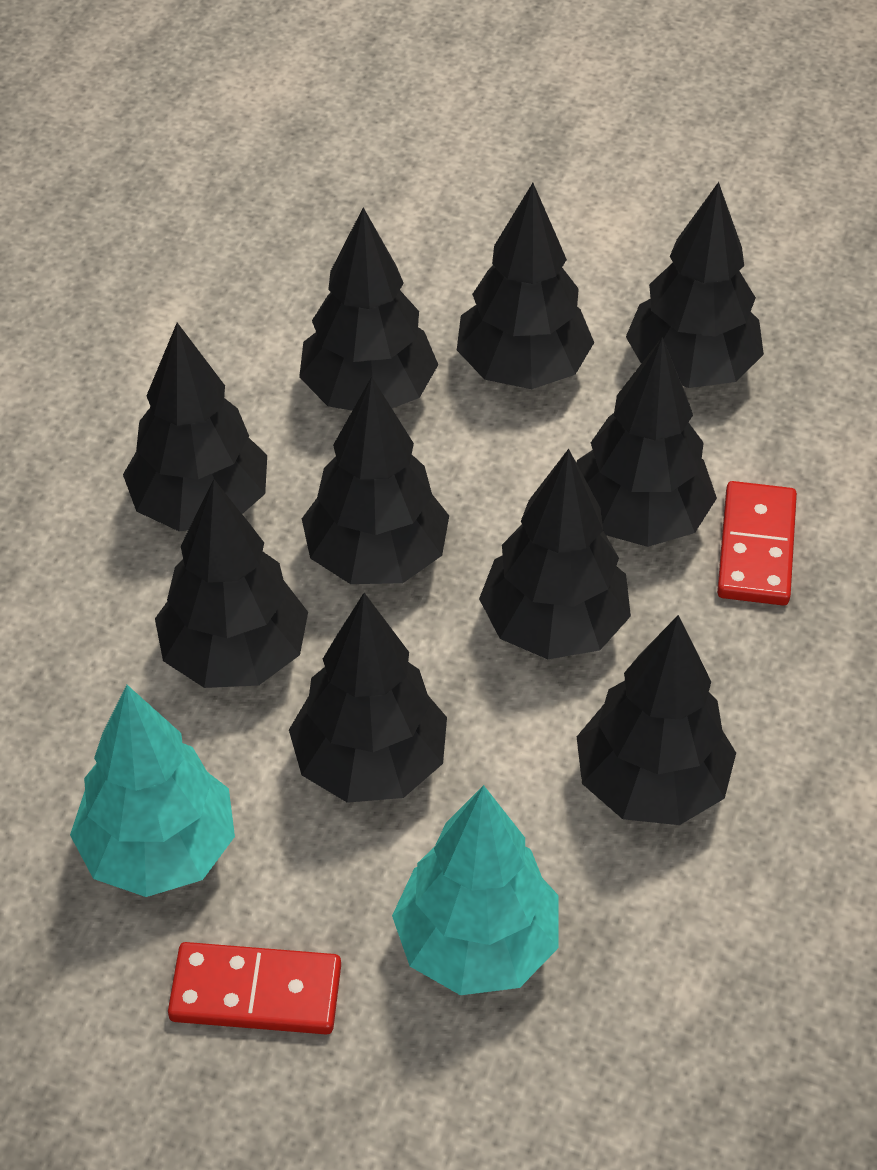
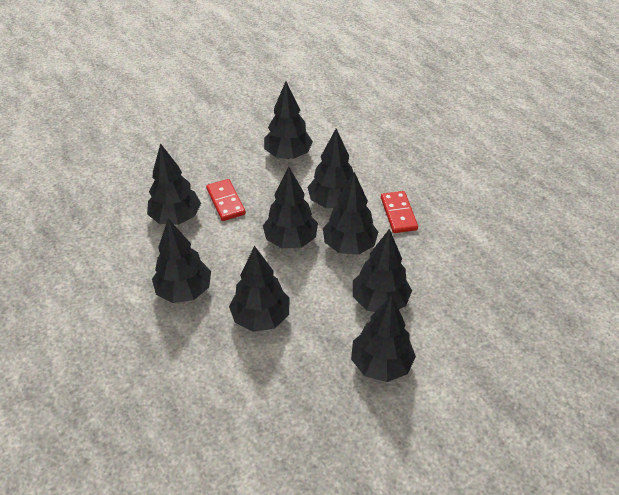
black tree: [123,323,267,531] [155,479,308,688] [289,593,447,803] [299,207,438,411] [302,377,449,584] [457,183,594,389] [479,449,631,659] [577,337,717,547] [577,615,736,825] [626,182,764,388] = 10 -> [147,143,201,225] [152,218,211,303] [229,246,289,332] [263,166,318,248] [264,82,313,159] [307,128,354,208] [323,172,378,255] [351,295,416,382] [353,229,412,312] = 9
turquoise tree: [70,685,235,897] [392,785,559,995] = 2 -> none = 0

